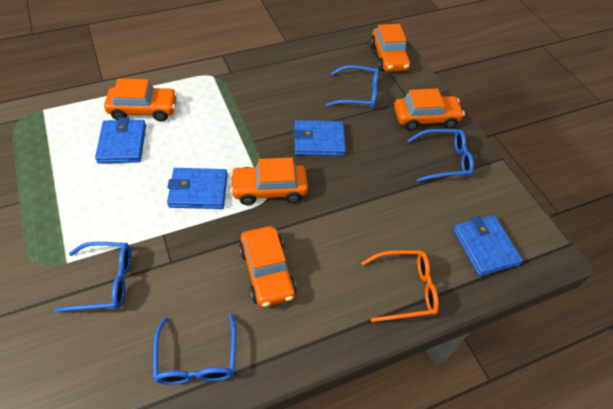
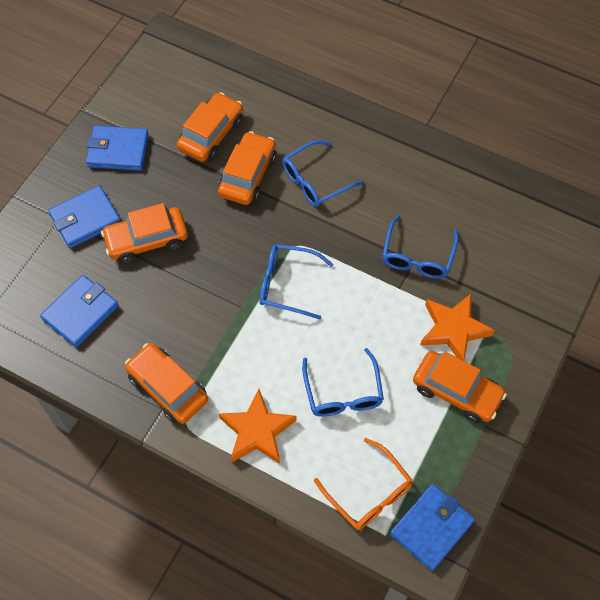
orange star: none = 0 -> [219,389,297,464] [420,294,495,361] = 2

